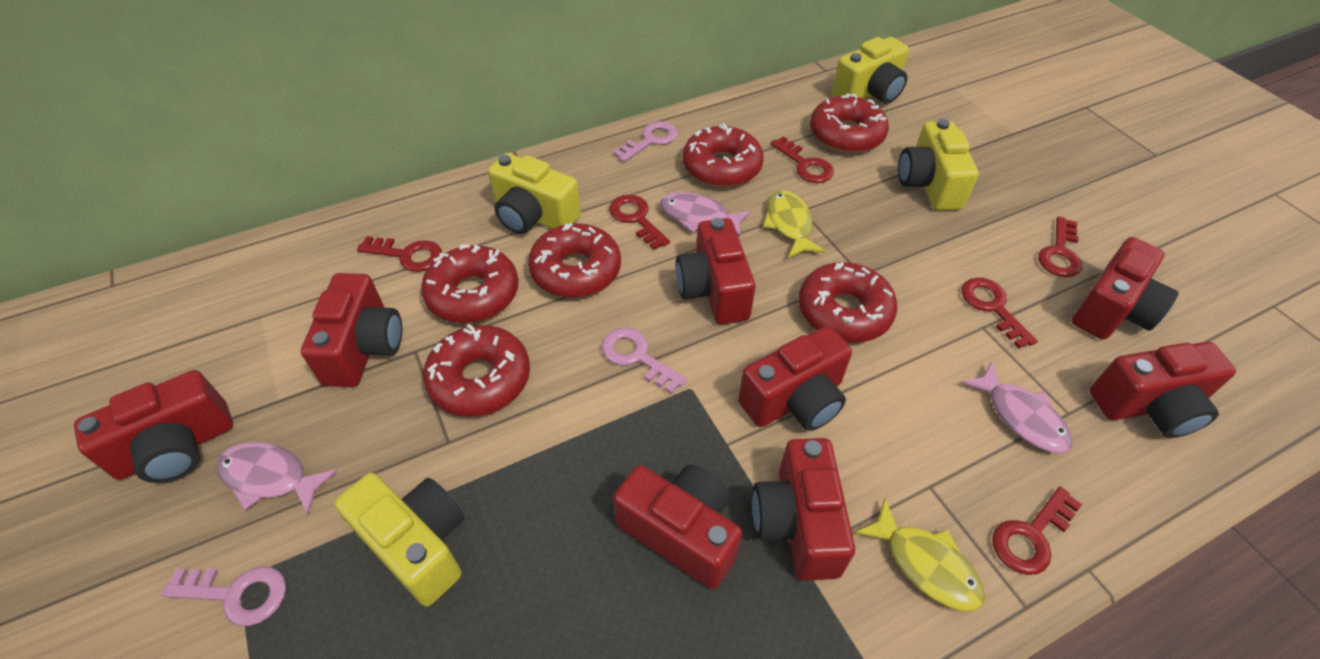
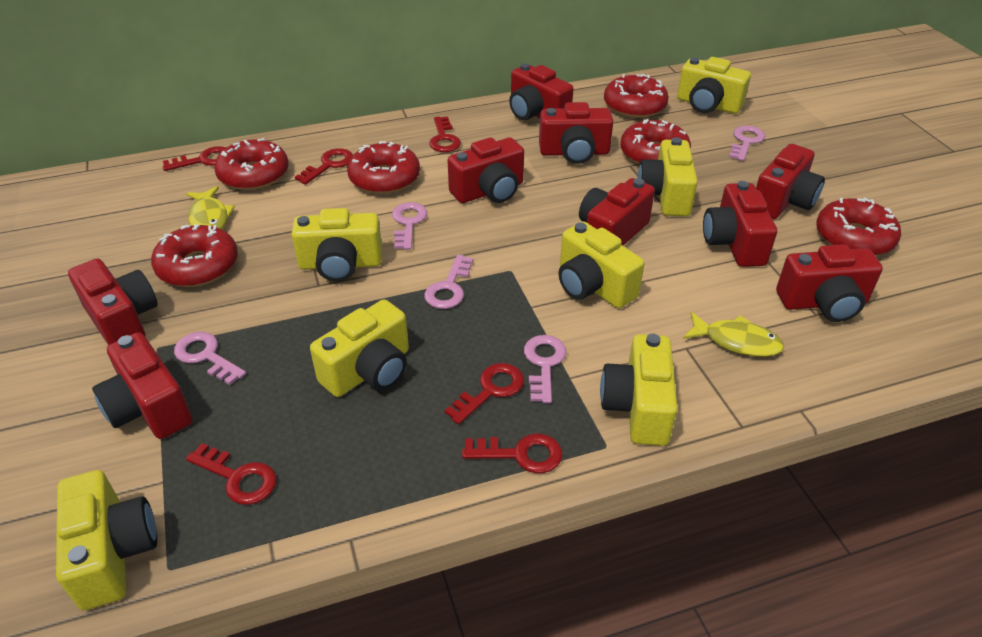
pink fish: [216,442,338,515] [660,192,751,237] [961,361,1072,453] = 3 -> none = 0
pink key: [161,566,286,626] [602,328,687,394] [613,121,678,162] = 3 -> [174,332,246,385] [392,202,427,250] [424,255,473,309] [524,335,566,403] [729,126,765,161] = 5
red camera: [74,370,233,483] [301,273,402,387] [613,465,742,589] [676,218,756,324] [738,326,852,431] [752,438,855,581] [1071,237,1179,340] [1090,342,1236,438] = 8 -> [68,259,158,346] [92,332,192,439] [448,137,524,203] [509,63,574,120] [539,102,613,164] [579,178,655,246] [703,181,777,267] [756,144,825,219] [776,244,883,322] = 9
yellow camera: [334,473,465,606] [488,153,581,234] [832,37,909,104] [898,119,979,211] = 4 -> [56,470,157,610] [292,208,382,281] [310,299,409,397] [559,221,645,308] [600,334,678,446] [637,137,698,216] [677,57,751,114] = 7

